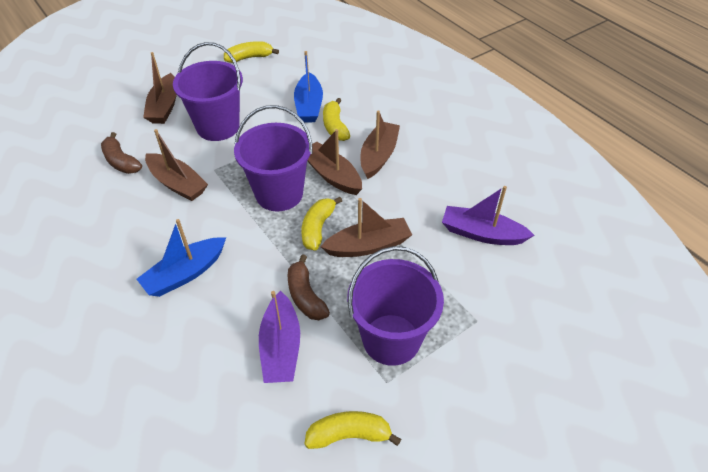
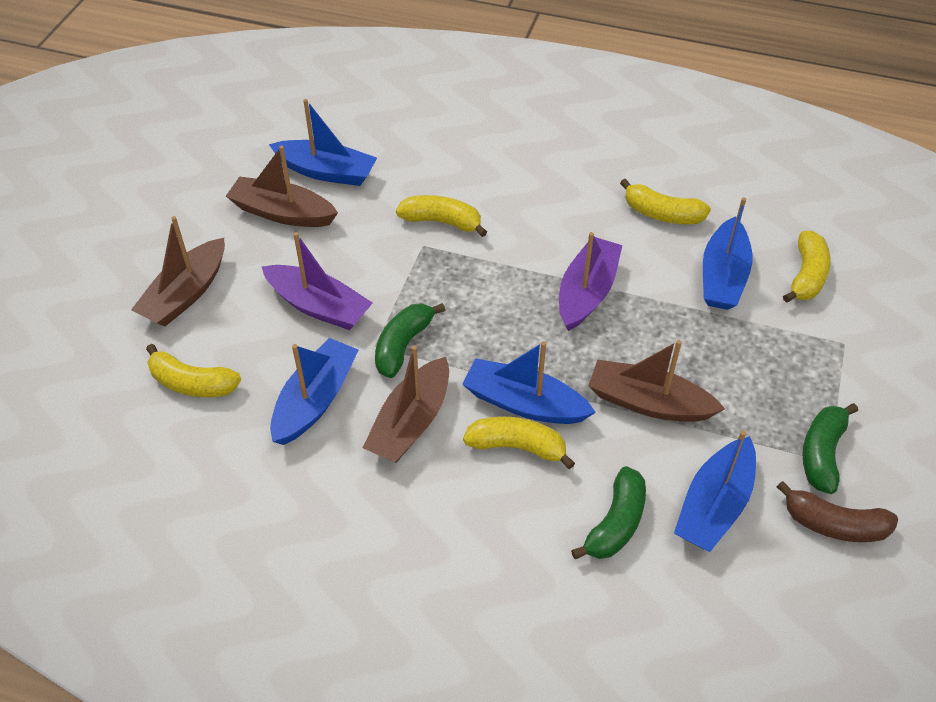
blue boat: [137,219,226,297] [294,51,323,123] = 2 -> [269,99,377,186] [270,338,359,445] [462,341,596,424] [674,431,756,552] [703,198,752,310] = 5
brown banana: [101,132,142,174] [288,254,330,320] = 2 -> [777,481,898,542] = 1
brown boat: [143,52,177,124] [145,129,208,201] [307,129,362,195] [321,198,412,257] [361,110,400,179] = 5 -> [131,216,225,327] [226,146,338,227] [363,345,449,463] [588,340,725,422] = 4
green banana: none = 0 -> [375,303,445,378] [571,466,646,559] [803,403,858,494] = 3
purple bucket: [173,42,243,141] [234,105,313,211] [347,246,444,366] = 3 -> none = 0
yellow banana: [224,41,279,63] [302,197,342,251] [305,411,401,449] [323,98,350,141] = 4 -> [146,344,241,397] [396,195,487,237] [463,417,575,469] [620,178,711,224] [783,231,831,303] = 5

